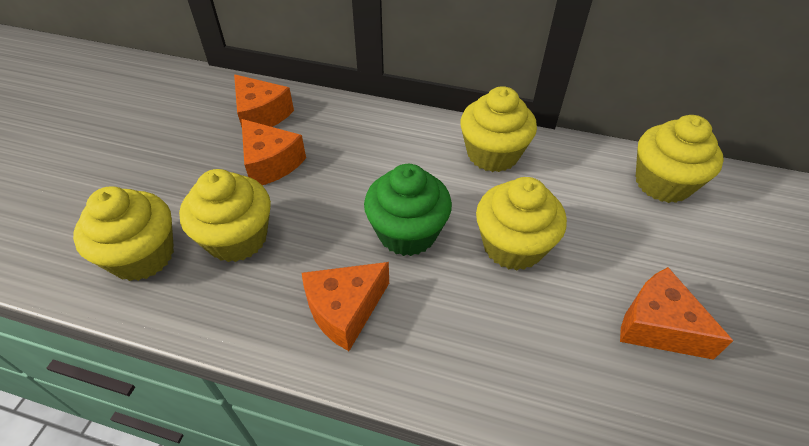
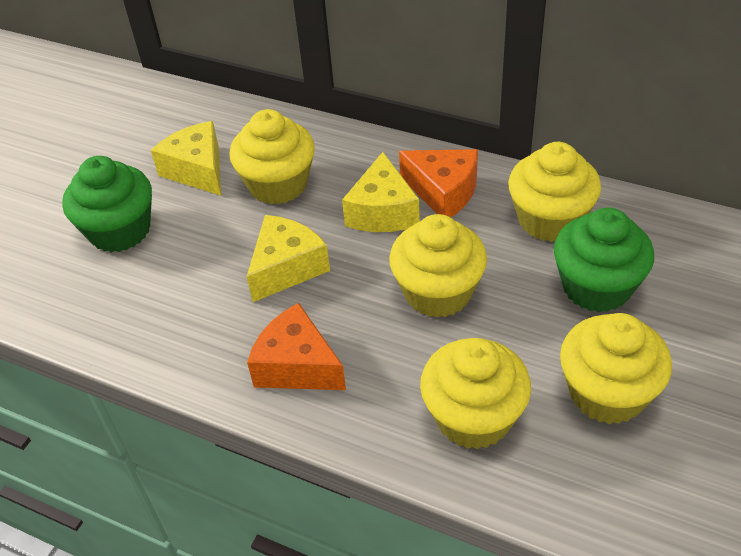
green cupcake: [364,164,452,256] = 1 -> [62,156,152,253] [554,208,654,312] = 2
orange cheese: [234,74,294,127] [241,119,306,185] [302,262,389,351] [620,267,733,360] = 4 -> [247,303,346,390] [399,149,478,217] = 2
yellow cheese: none = 0 -> [151,121,221,195] [247,215,330,302] [342,152,420,232] = 3

